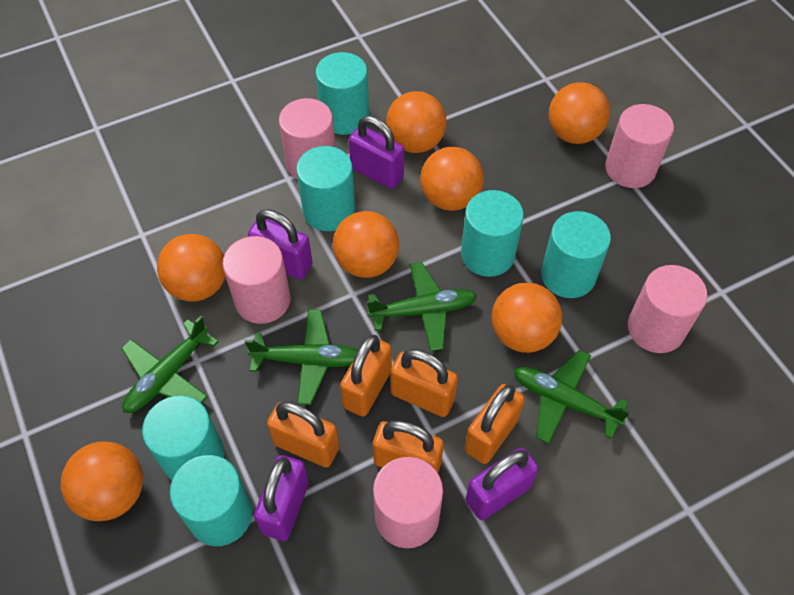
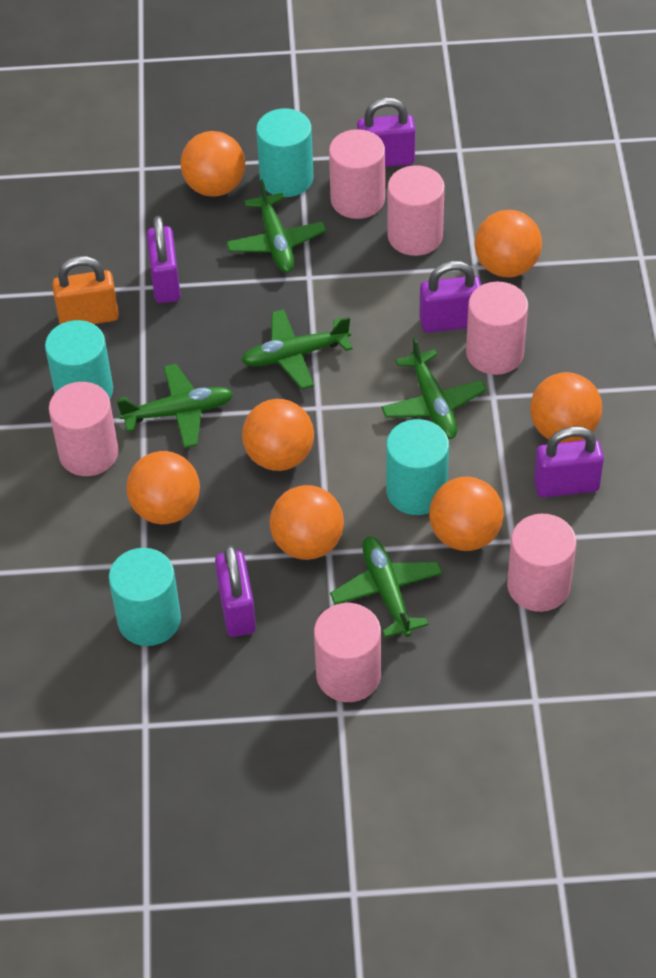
green plane: [121,316,219,413] [245,309,358,405] [367,262,477,351] [513,350,630,444] = 4 -> [116,364,233,448] [226,179,326,273] [241,309,353,389] [330,536,442,638] [381,337,486,439] = 5
orange padlock: [267,401,339,468] [340,335,392,417] [373,420,444,473] [390,349,458,417] [465,384,525,464] = 5 -> [52,256,119,324] = 1
pink cylinder: [222,236,291,324] [279,98,335,179] [373,457,443,548] [605,104,674,188] [628,265,707,353] = 5 -> [49,382,119,476] [314,603,381,702] [329,129,385,219] [388,165,445,256] [466,282,528,375] [507,514,576,612] = 6
purple padlock: [248,209,313,279] [254,455,309,541] [349,116,404,189] [466,447,538,520] = 4 -> [147,216,181,303] [215,545,256,637] [357,98,415,167] [419,261,481,333] [534,426,604,497] = 5
turquoise cylinder: [142,396,224,480] [170,455,253,546] [296,146,355,231] [316,52,369,135] [461,190,524,277] [541,211,611,298] = 6 -> [45,320,113,398] [109,548,181,646] [256,108,314,197] [386,419,449,515] = 4

